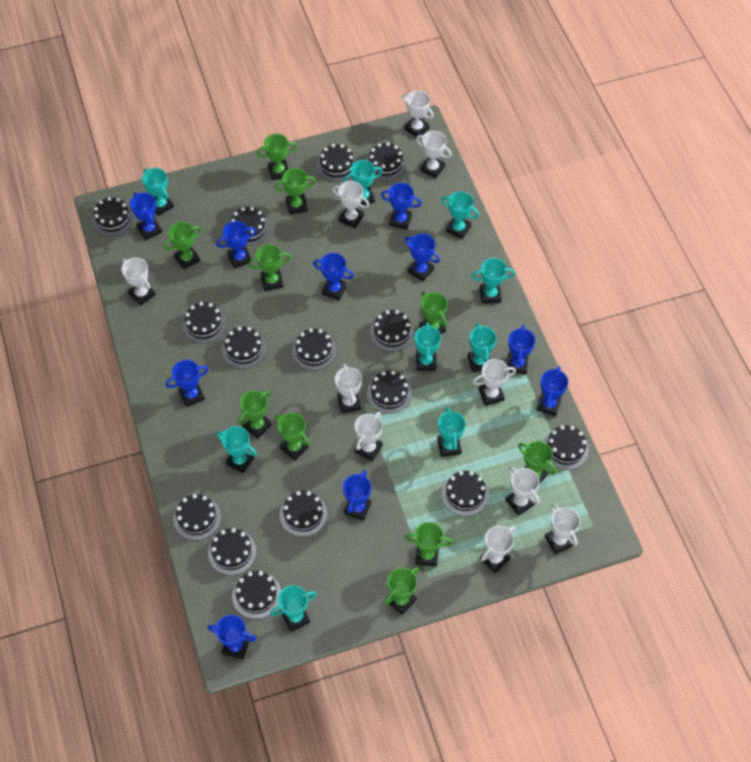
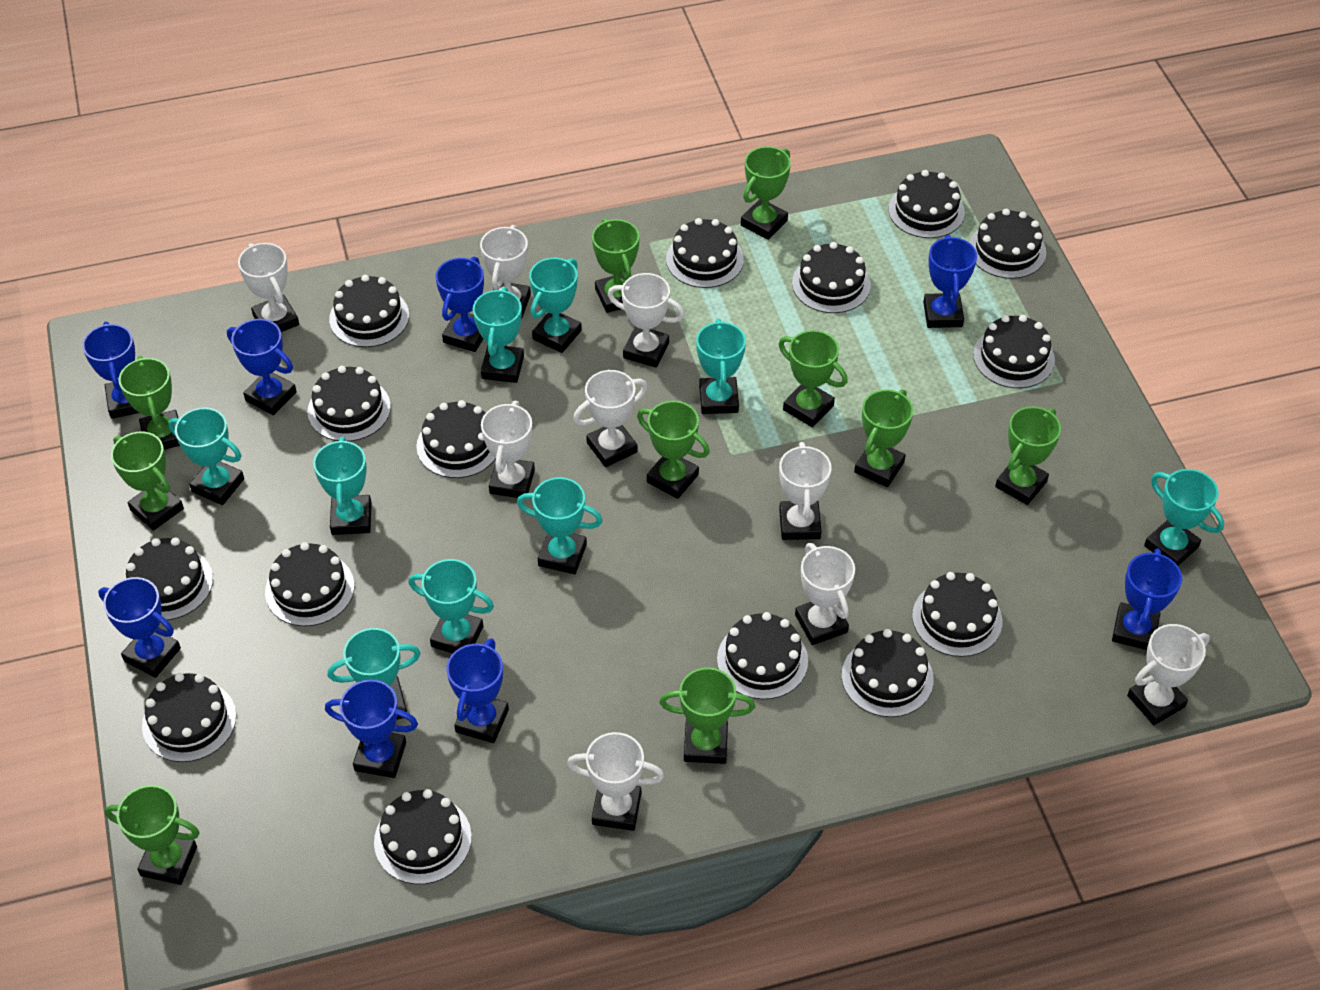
blue trophy: [130,192,162,240] [165,360,208,407] [207,615,256,659] [216,221,257,269] [313,253,354,300] [343,470,371,521] [381,183,422,230] [404,233,440,281] [507,325,535,374] [536,366,568,416] = 10 -> [82,322,139,419] [98,577,181,678] [227,319,297,415] [325,679,418,778] [435,257,484,352] [446,638,509,743] [923,235,977,328] [1112,548,1182,650] = 8
white trophy: [122,257,156,306] [332,181,369,228] [335,364,362,413] [355,412,383,461] [402,90,434,137] [416,131,452,179] [473,359,516,406] [480,526,515,573] [506,467,540,516] [545,504,580,554] = 10 -> [238,243,299,332] [480,225,531,319] [481,401,535,498] [567,732,664,831] [573,370,648,467] [608,273,684,368] [779,442,832,540] [795,543,855,645] [1127,624,1210,725] = 9

